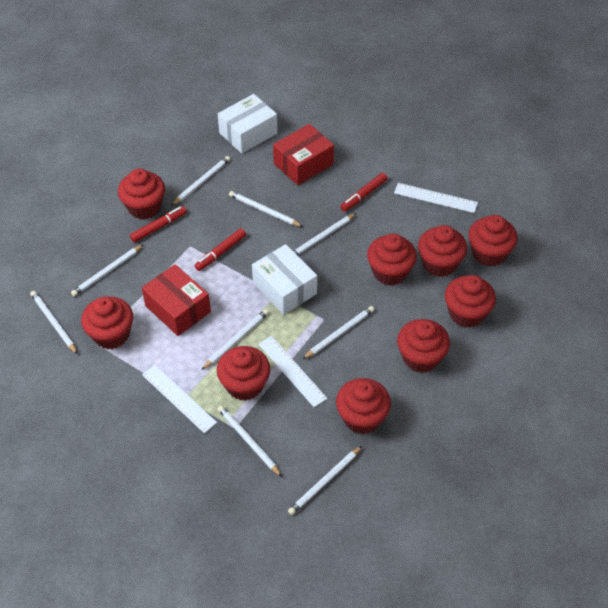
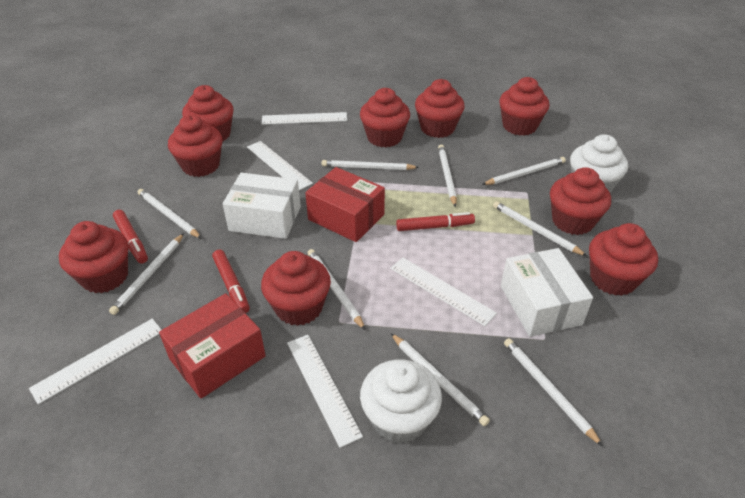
white cupcake: none = 0 -> [360,359,442,444] [570,134,628,193] = 2
white ruler: [142,365,217,433] [258,336,327,407] [394,183,478,213] = 3 -> [29,319,162,404] [247,141,313,190] [262,112,347,125] [287,335,363,448] [390,257,497,326] = 5

